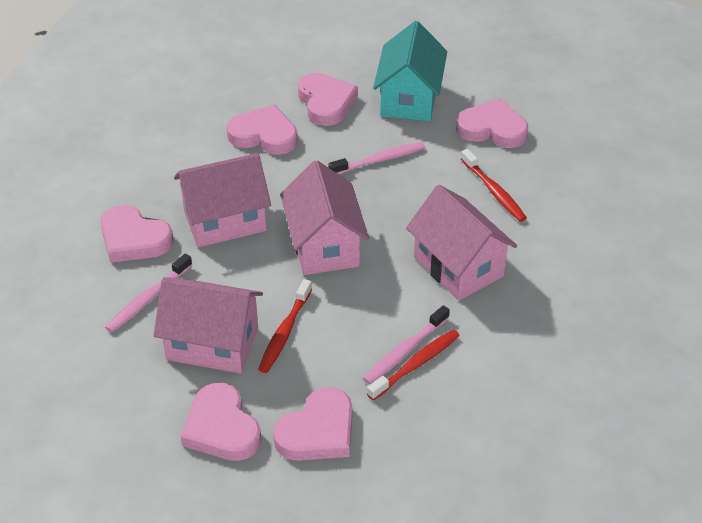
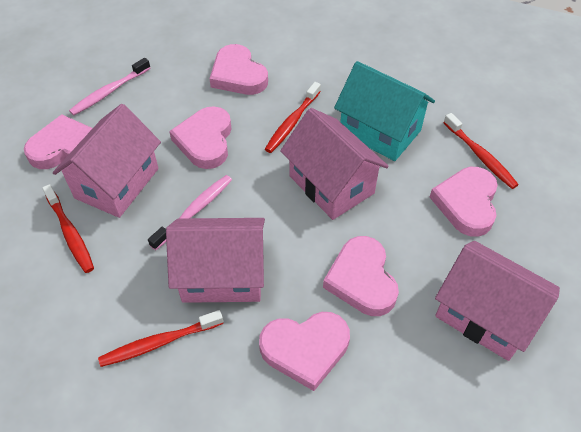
pink toothbrush: [105,254,192,332] [328,142,425,175] [363,305,450,385] = 3 -> [69,58,150,115] [148,175,232,250] = 2
red toothbrush: [258,279,312,373] [367,329,460,400] [461,149,527,222] = 3 -> [42,184,94,273] [98,310,223,367] [265,82,321,153] [444,113,519,189] = 4

